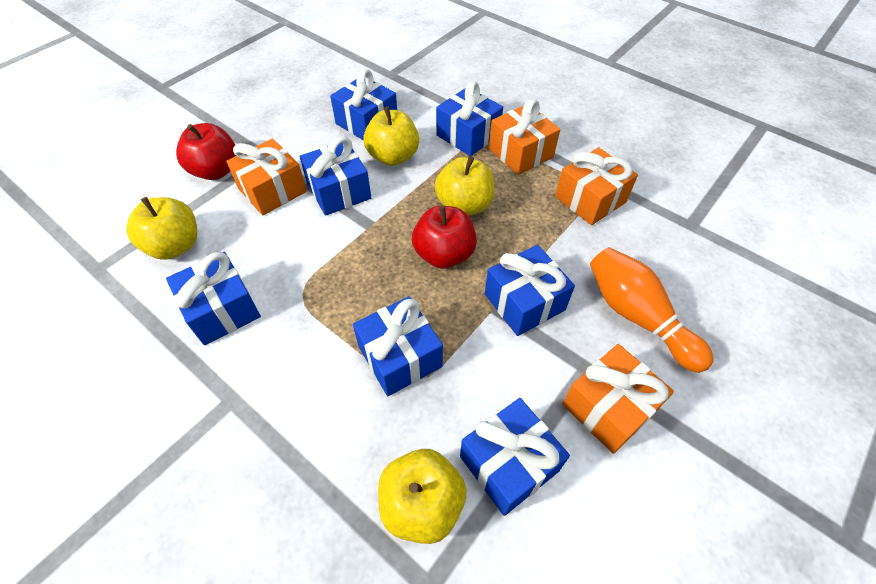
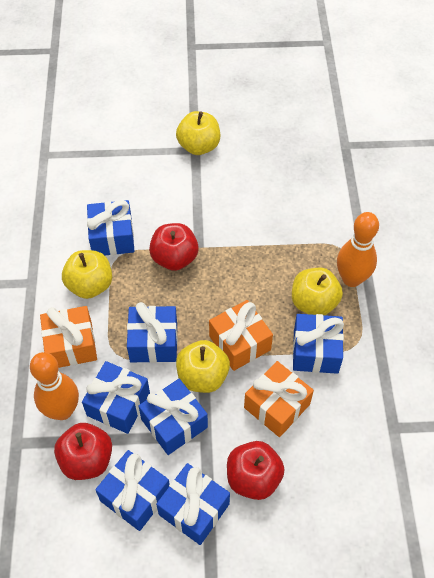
orange bowling pin: [590,247,714,373] = 1 -> [30,352,79,420] [337,212,379,287] = 2
orange gift: [226,139,307,215] [489,99,560,175] [555,147,638,225] [562,344,674,454] = 4 -> [40,306,97,368] [209,300,273,371] [244,361,314,437] = 3
red apple: [176,123,236,180] [412,205,477,269] = 2 -> [54,423,112,480] [149,223,199,271] [227,441,285,500] = 3

